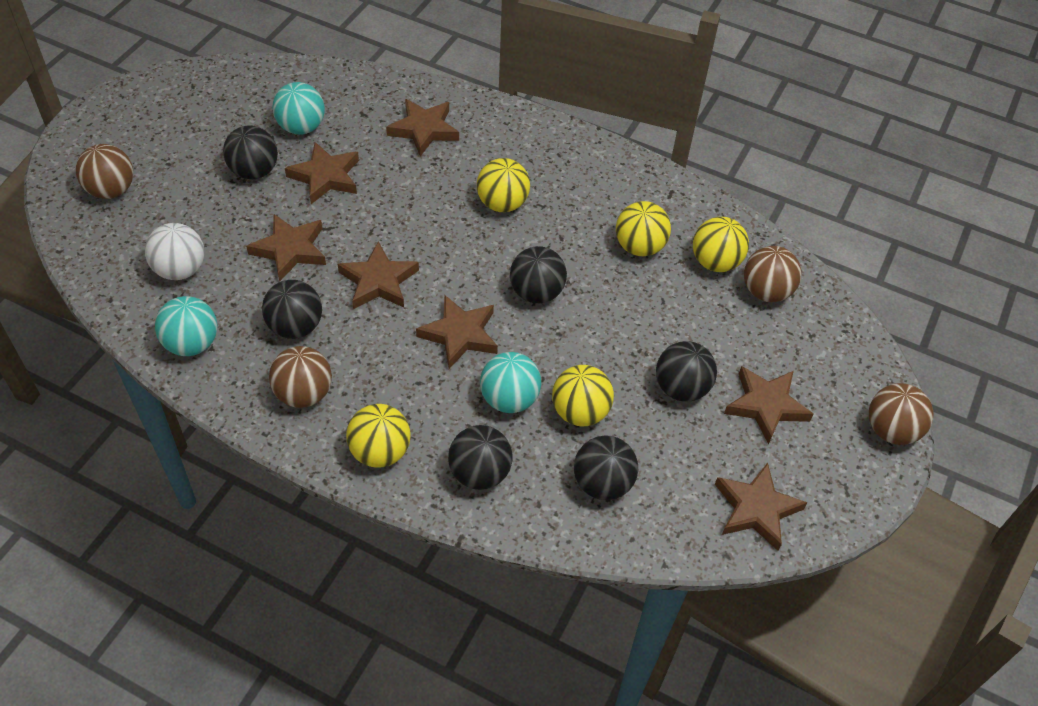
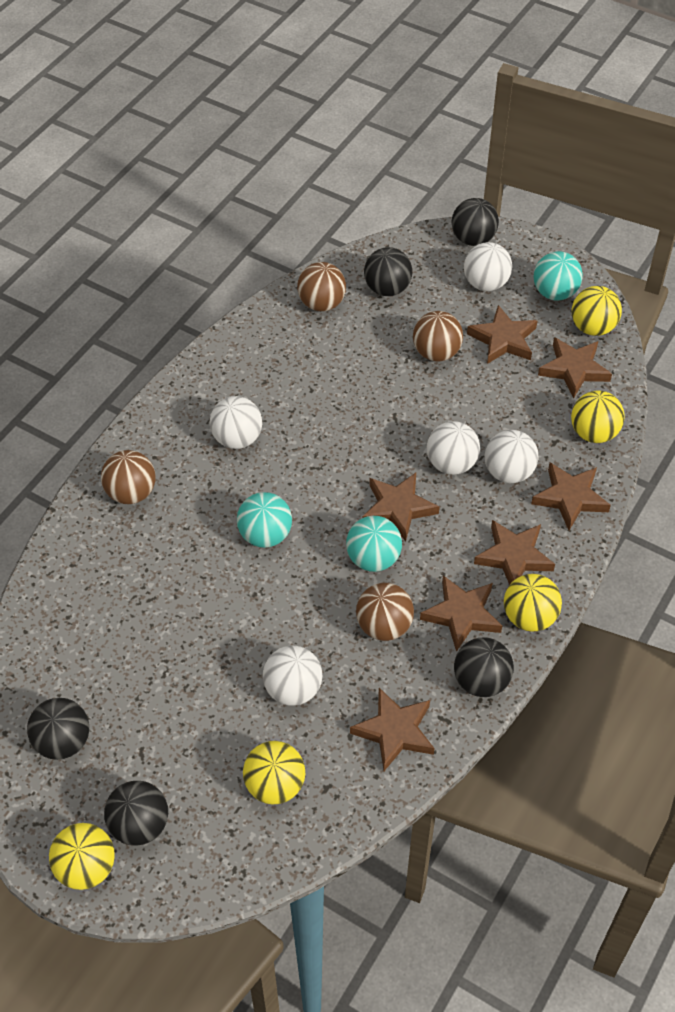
black ball: [223,125,278,179] [262,280,322,339] [448,425,513,490] [510,246,567,303] [574,436,638,500] [656,341,717,402] = 6 -> [27,698,89,760] [104,781,168,846] [364,247,412,296] [451,198,499,246] [454,637,514,697] = 5
white ball: [145,223,205,280] = 1 -> [209,396,262,449] [263,646,322,706] [427,421,480,475] [464,242,512,291] [485,430,539,483] = 5

